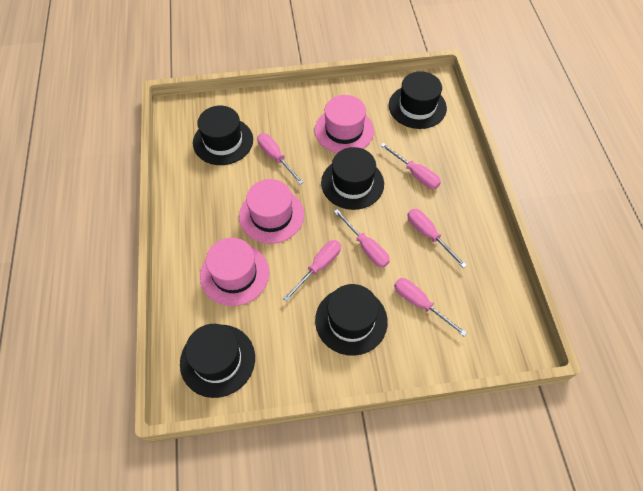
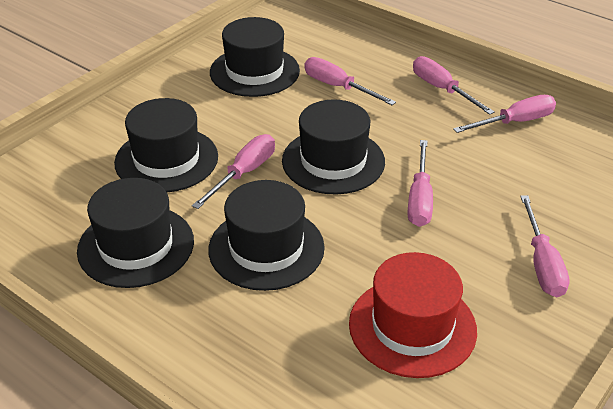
pink hat: [200,238,269,306] [239,179,304,244] [315,95,374,153] = 3 -> none = 0
red hat: none = 0 -> [349,252,477,378] = 1

